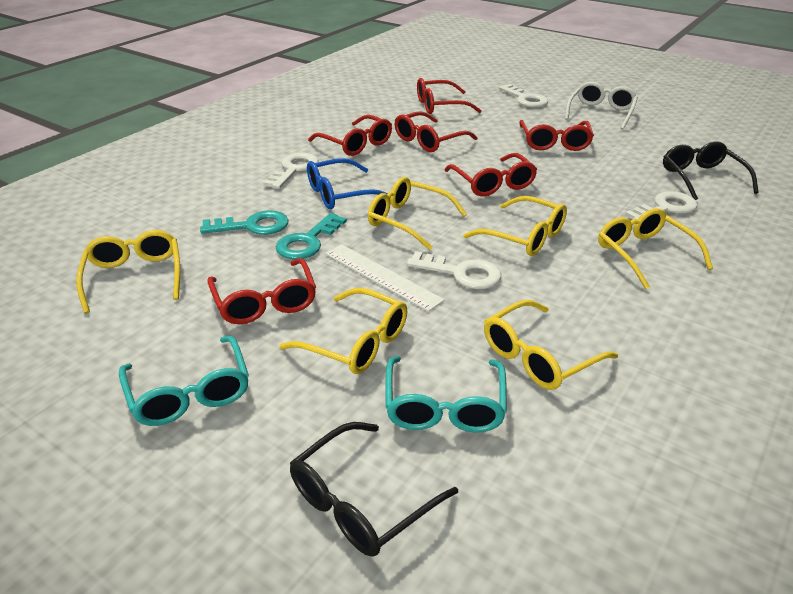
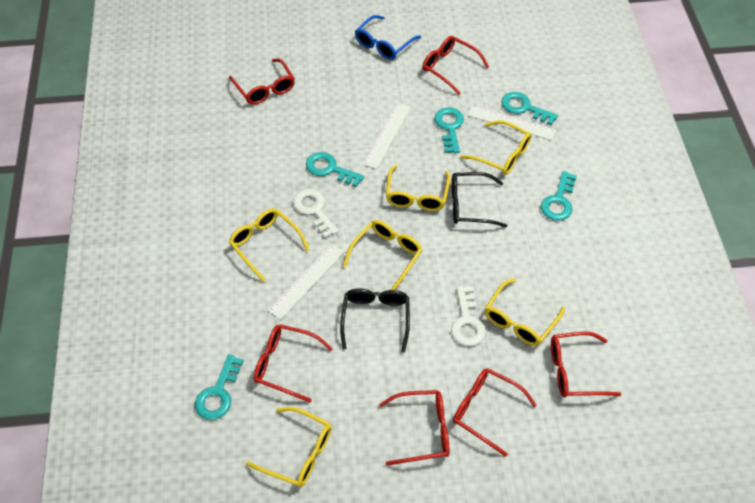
turquoise glasses: [119,336,249,426] [385,356,507,433] = 2 -> none = 0
turquoise key: [200,210,289,235] [276,213,347,259] = 2 -> [195,354,244,420] [306,152,364,187] [434,107,464,153] [501,92,558,125] [541,171,577,221] = 5
white glasses: [565,82,638,130] = 1 -> none = 0
white key: [263,153,318,189] [407,251,501,289] [498,84,548,108] [625,191,698,219] = 4 -> [293,189,339,238] [451,286,486,346] = 2
white ruler: [325,244,445,312] = 1 -> [268,244,344,320] [363,103,411,169] [467,105,556,140] = 3

